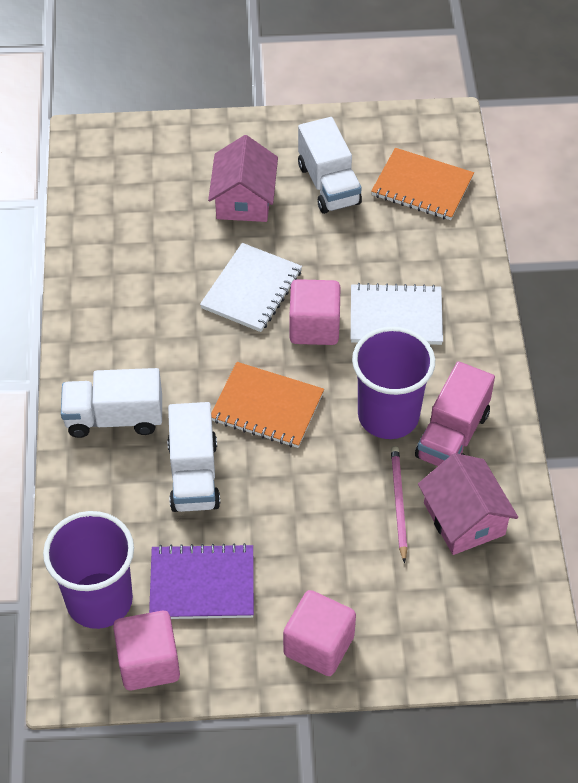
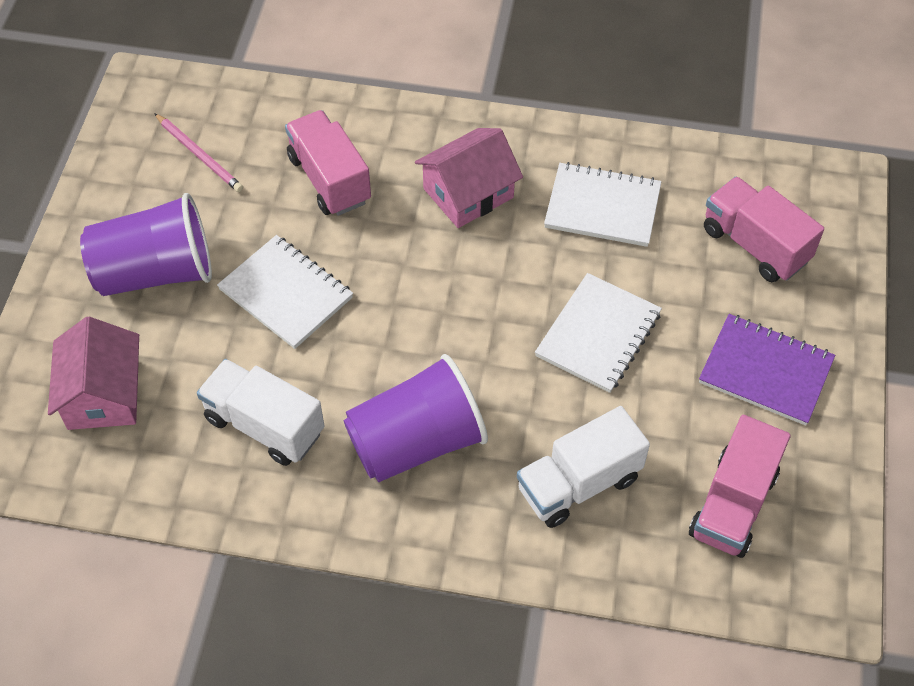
orange notebook: [211,362,324,448] [371,148,474,220] = 2 -> none = 0
pink cube: [113,611,180,690] [283,590,356,676] [290,279,340,345] = 3 -> none = 0
pink truck: [415,361,495,466] = 1 -> [285,110,371,216] [689,415,790,558] [704,176,824,282] = 3
white notebook: [200,243,302,332] [351,283,443,345] = 2 -> [217,235,353,349] [535,273,662,393] [544,162,661,247] = 3
white truck: [61,368,162,438] [167,402,220,512] [298,117,362,214] = 3 -> [197,359,324,466] [517,406,650,528] = 2

